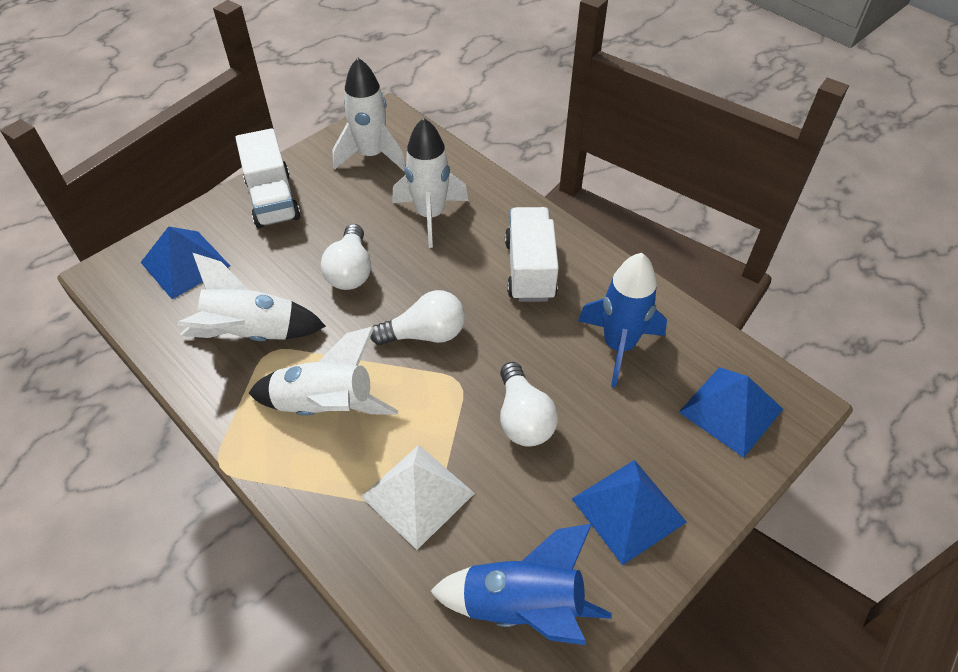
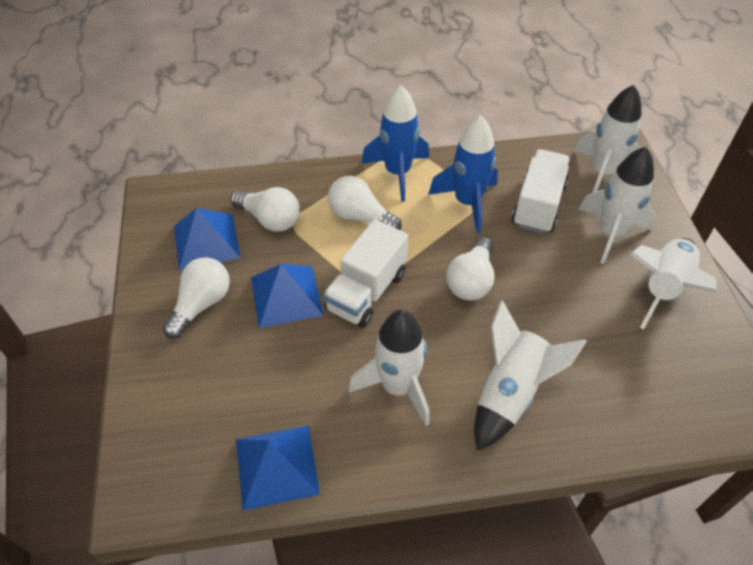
white light bulb: [321,224,371,290] [370,290,465,345] [500,362,558,447] = 3 -> [163,257,230,339] [230,187,300,232] [328,176,402,230] [446,237,494,300] = 4
white pyramid: [361,445,475,550] = 1 -> none = 0
white rocket: [178,253,326,341] [249,327,399,416] [332,58,406,171] [392,118,469,248] = 4 -> [349,309,430,426] [474,300,587,451] [574,85,642,193] [578,147,656,264] [630,238,716,329] = 5

